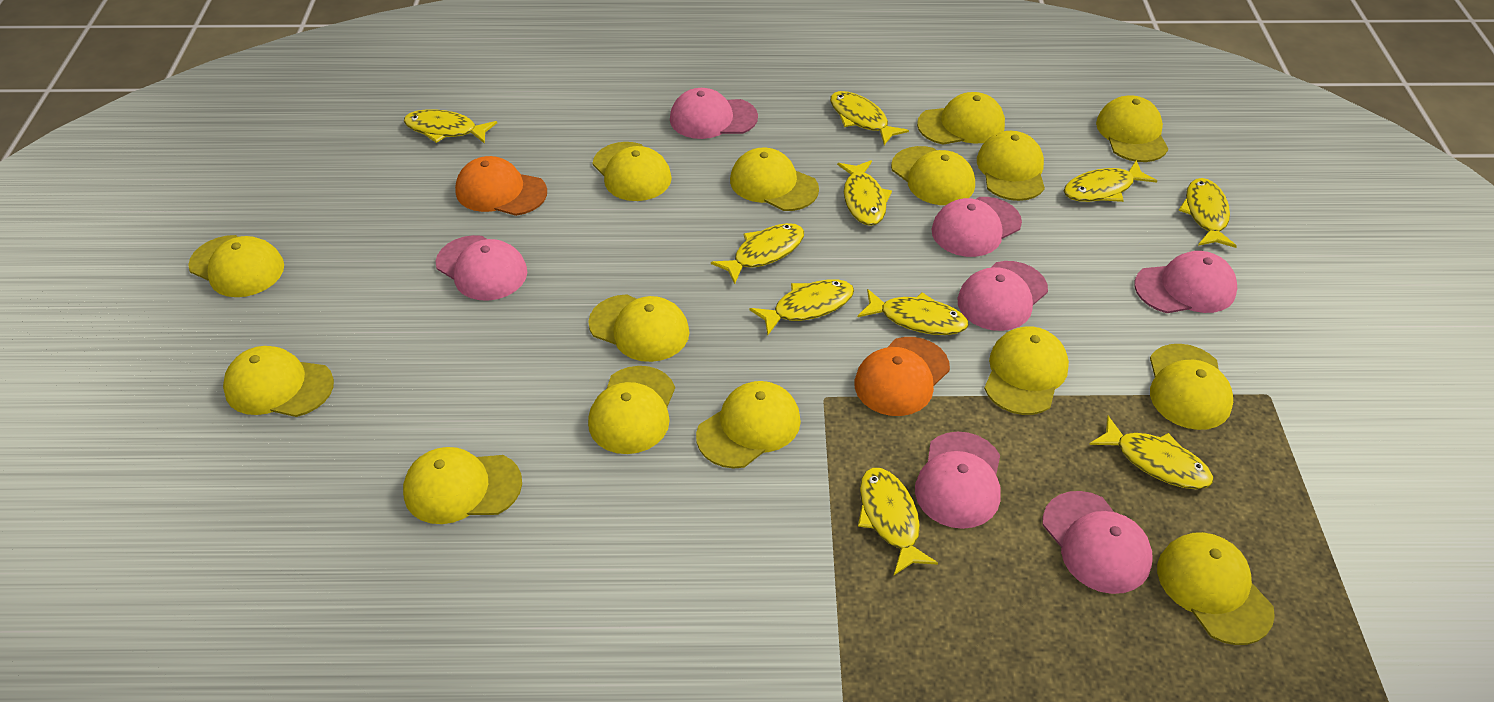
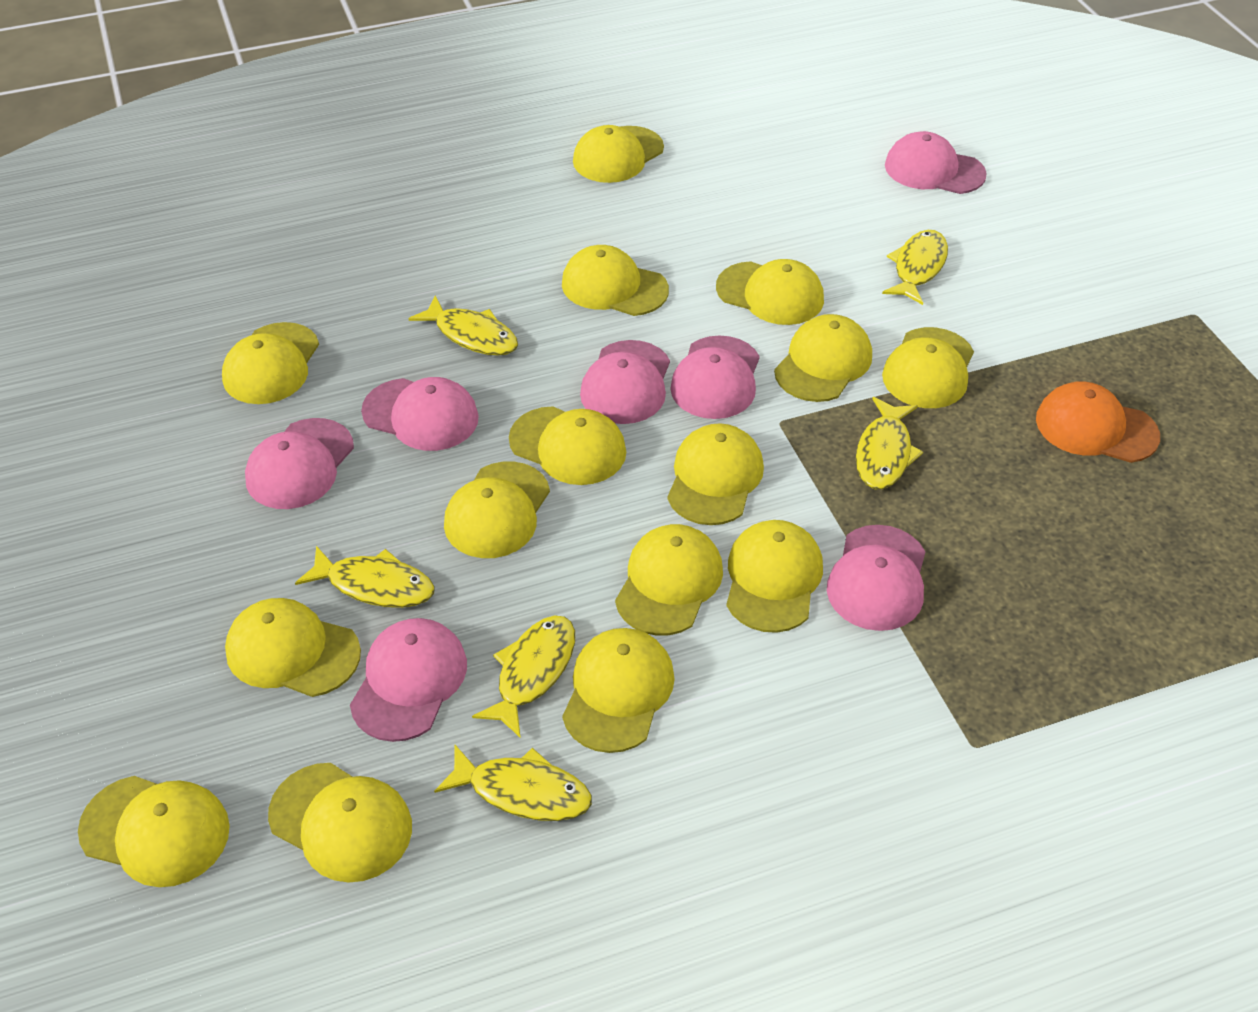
orange cap: [455,156,547,216] [854,337,950,416] = 2 -> [1036,381,1160,463] = 1
yellow fish: [404,109,497,144] [711,223,804,284] [749,279,854,335] [830,91,909,145] [837,160,892,226] [858,289,969,335] [858,468,938,575] [1064,160,1157,202] [1089,416,1213,489] [1178,178,1237,248] = 10 -> [295,546,435,608] [408,295,518,356] [434,745,592,821] [472,616,575,738] [856,397,923,490] [882,230,948,305] = 6

